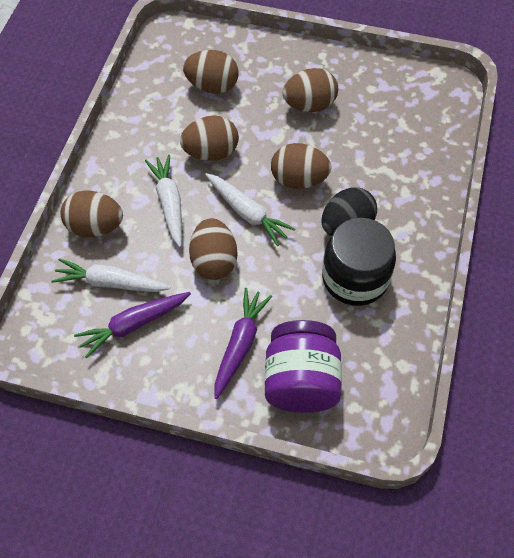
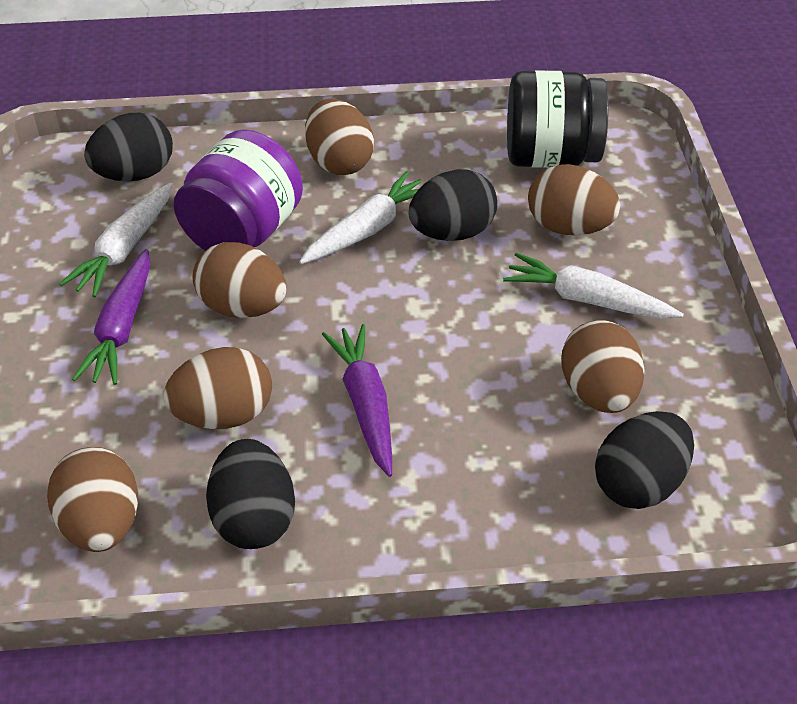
black egg: [321,187,377,236] = 1 -> [84,113,173,182] [206,439,295,549] [409,169,497,241] [595,411,694,509] = 4

